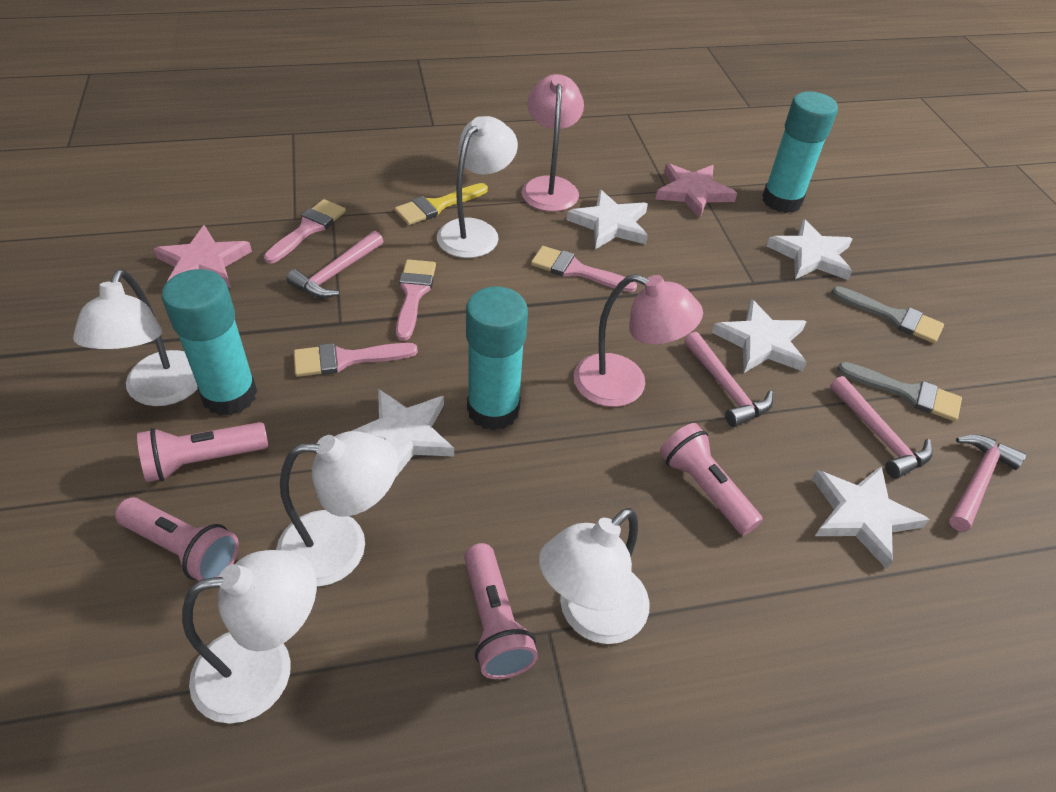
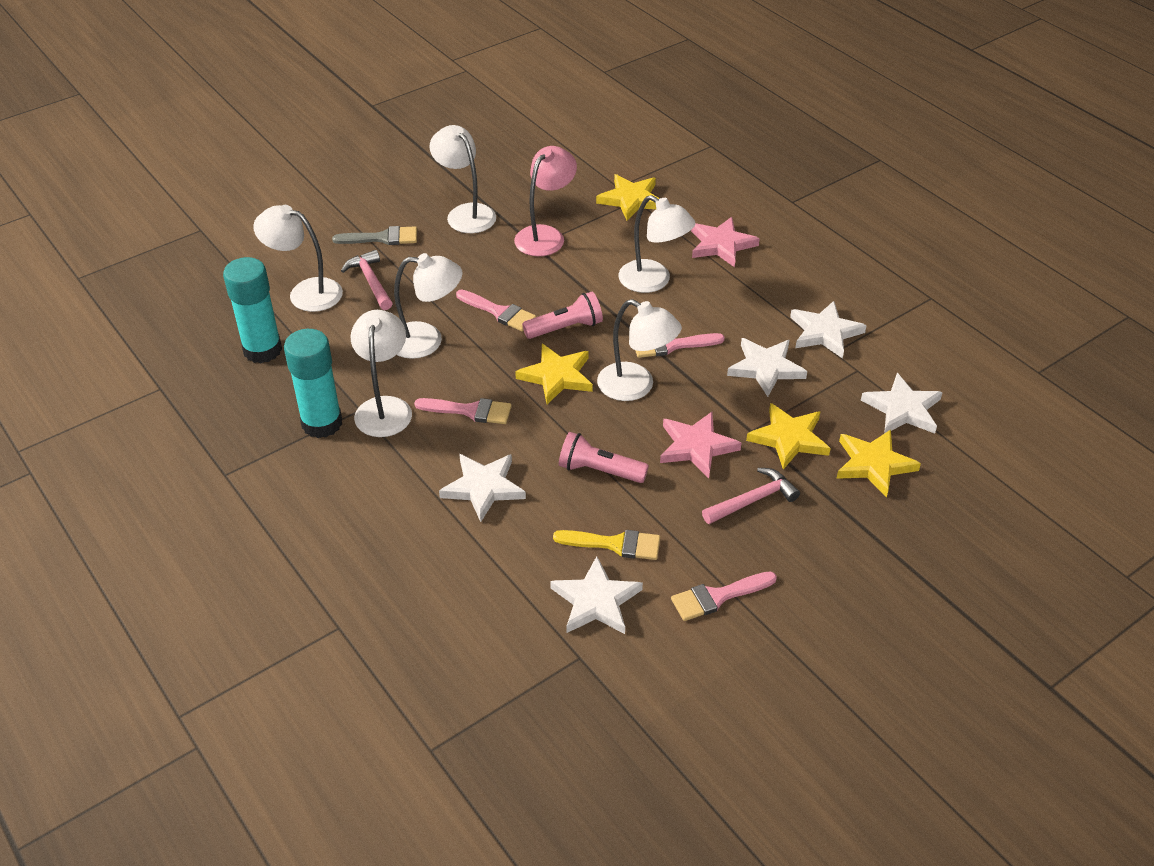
grey brush: [831,286,944,344] [837,362,962,422] = 2 -> [332,226,417,245] = 1
pink flashlight: [115,497,239,581] [137,422,268,482] [464,543,538,679] [660,423,763,535] = 4 -> [522,292,603,339] [559,432,649,483] = 2
pink hammer: [287,231,383,298] [684,332,773,427] [830,376,933,479] [949,434,1026,532] = 4 -> [341,250,393,310] [702,468,800,524] = 2
pink lamp: [522,74,584,212] [574,274,703,407] = 2 -> [514,146,577,256] = 1
turquoise glue stick: [162,269,258,416] [466,286,528,430] [762,91,838,213] = 3 -> [223,257,282,363] [284,329,342,438] = 2
white lamp: [73,269,198,406] [182,550,317,724] [276,431,398,587] [437,116,518,258] [539,508,650,644] = 5 -> [253,205,343,312] [351,310,412,437] [394,253,462,359] [430,125,496,233] [597,299,682,401] [619,195,695,293] = 6
yellow star: none = 0 -> [515,344,593,404] [596,174,660,221] [746,403,831,469] [836,430,921,498] = 4

